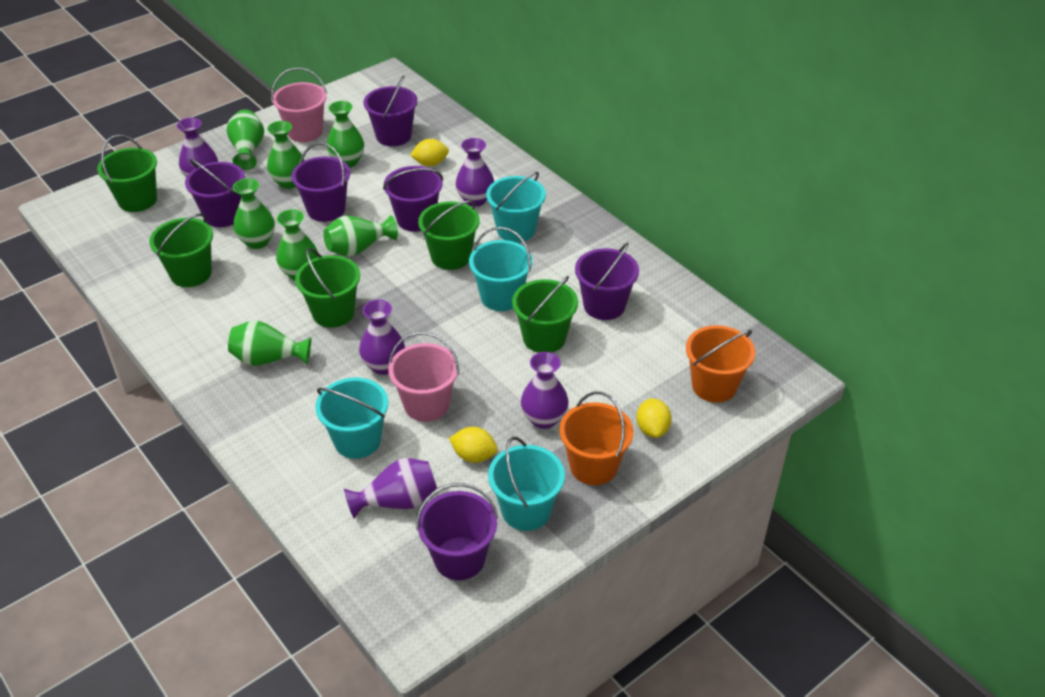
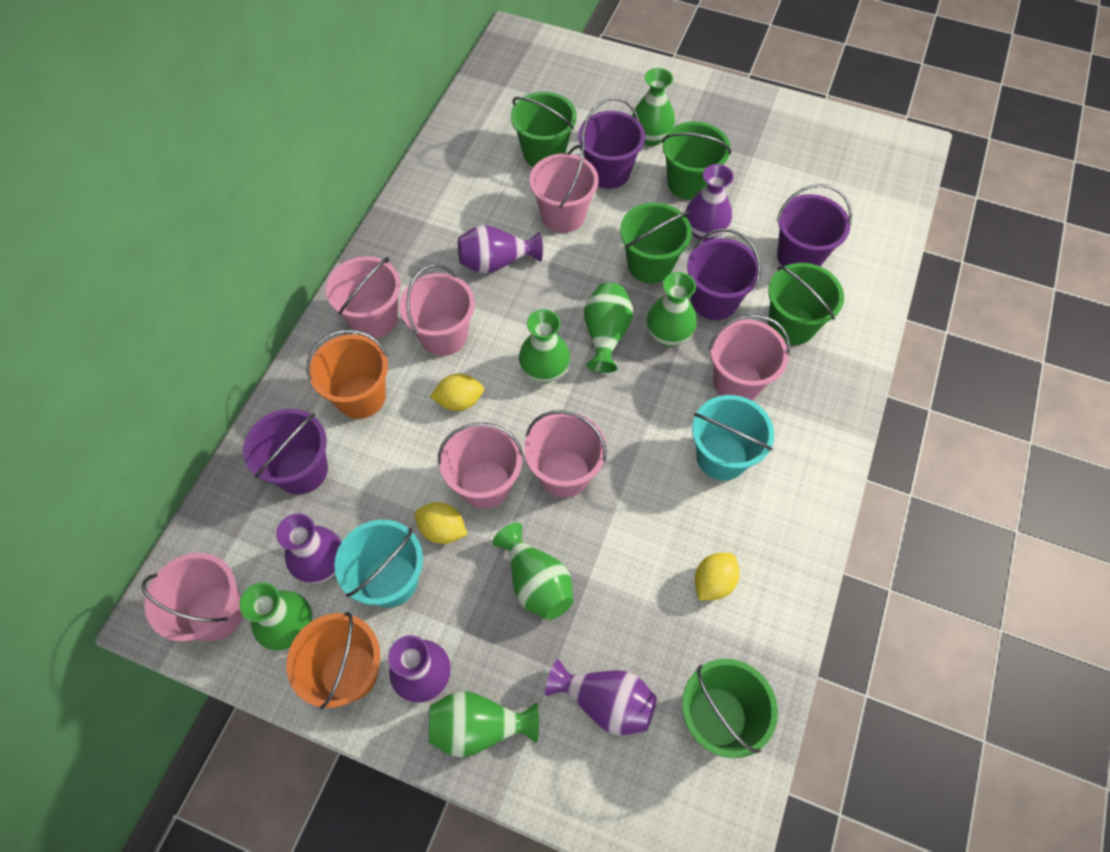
pink bucket: [271,68,327,142] [389,332,459,422] = 2 -> [141,553,243,642] [326,256,401,338] [399,264,475,356] [438,422,524,509] [524,410,607,498] [529,145,599,233] [709,314,790,400] = 7
purple bucket: [185,159,245,227] [291,142,350,222] [363,75,418,146] [383,166,443,232] [416,483,498,580] [575,242,639,320] = 6 -> [243,408,328,494] [578,97,645,189] [687,228,761,320] [777,184,852,267] = 4
turquoise bucket: [315,378,388,459] [469,227,532,311] [486,172,546,242] [488,437,565,531] = 4 -> [334,520,423,607] [692,395,774,481] = 2

